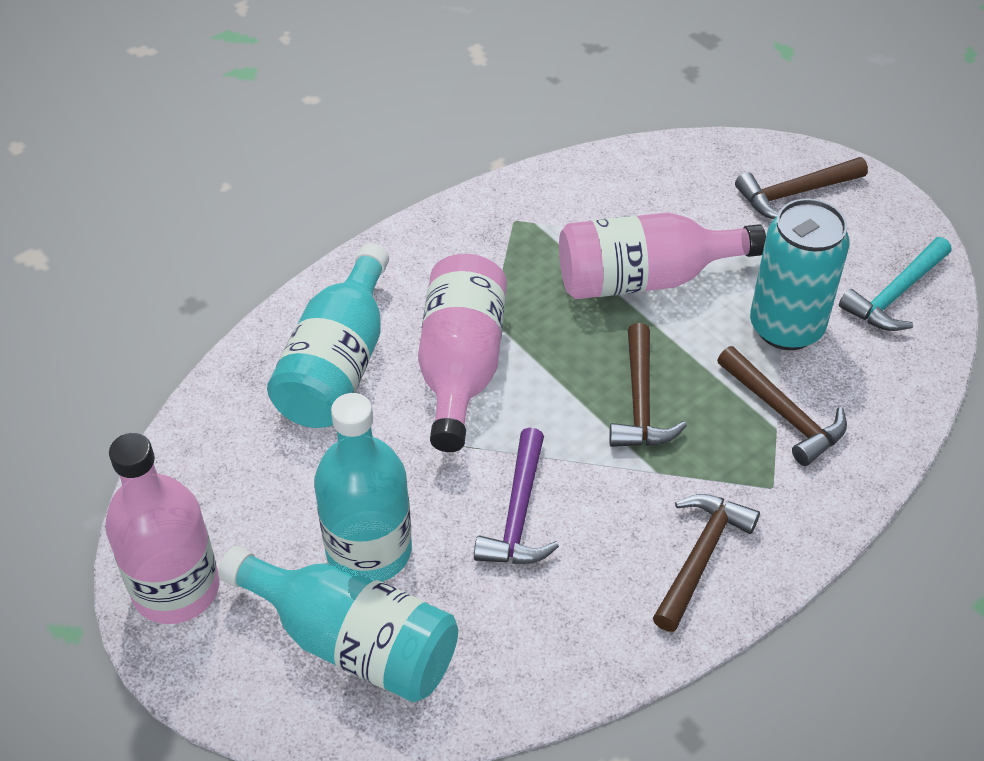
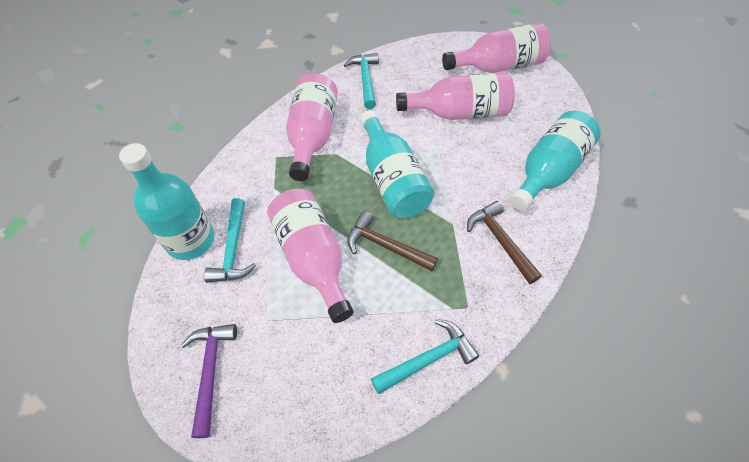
brown hammer: [609,323,687,447] [653,494,760,632] [717,346,847,466] [735,157,868,219] = 4 -> [347,211,438,271] [467,201,542,284] = 2
pink bottle: [105,433,219,624] [418,254,507,452] [559,212,766,299] = 3 -> [267,189,354,323] [286,73,338,181] [396,73,515,120] [442,23,551,73] = 4
turquoise can: [750,198,850,350] = 1 -> none = 0
turquoise hammer: [839,237,951,331] = 1 -> [204,198,256,283] [344,53,379,109] [371,319,479,394] = 3

